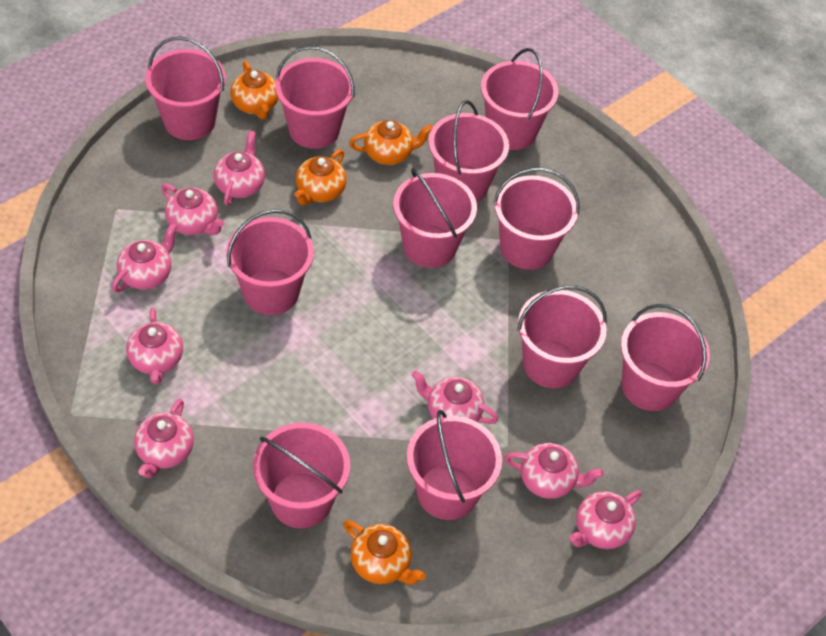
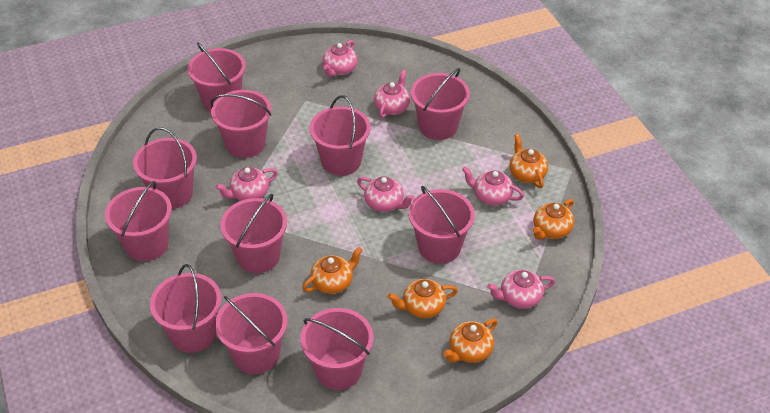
orange teapot: [230,61,278,120] [295,149,347,205] [343,520,426,585] [349,120,433,165] = 4 -> [302,247,363,294] [388,279,458,318] [443,318,497,363] [509,134,548,188] [533,199,574,240] = 5
pink teapot: [112,223,177,292] [126,308,183,384] [134,399,194,478] [161,184,224,235] [214,131,265,206] [412,370,498,424] [504,443,604,499] [569,490,641,549] = 8 -> [215,167,278,201] [323,40,358,77] [357,177,414,212] [374,70,410,119] [462,167,524,206] [487,270,555,309] = 6

